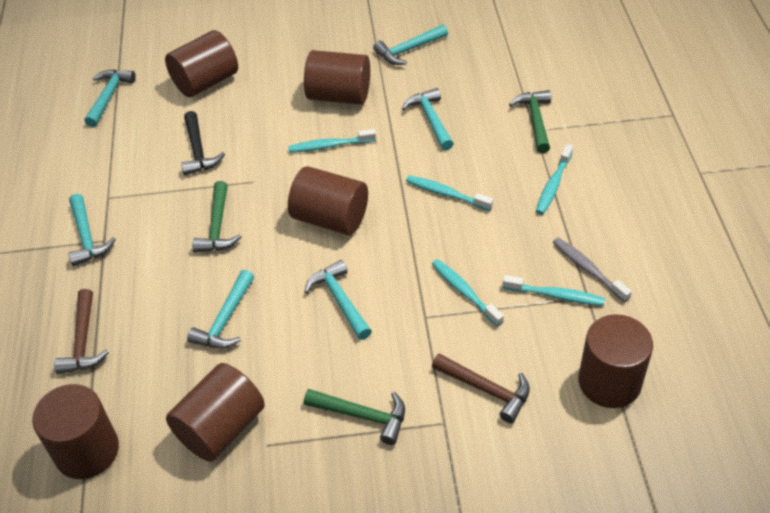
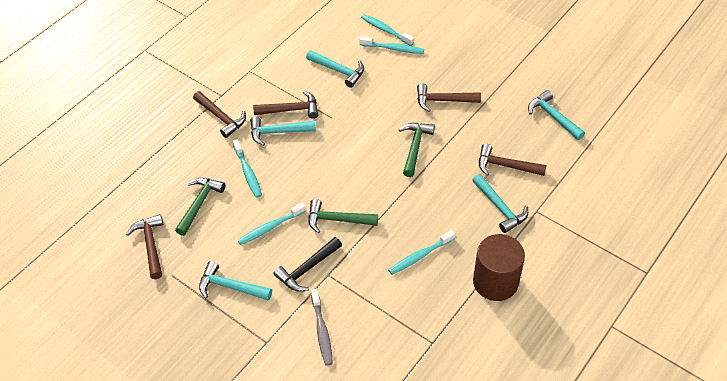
brown cylinder: [32,384,119,479] [165,30,238,97] [166,363,265,462] [288,166,368,235] [304,50,370,105] [578,314,653,408] = 6 -> [473,234,525,301] = 1
brown hammer: [54,289,109,374] [432,353,530,423] = 2 -> [126,214,163,279] [193,91,246,138] [253,91,319,119] [417,83,481,112] [479,144,547,176] = 5
turquoise hammer: [68,194,116,266] [84,70,136,127] [187,270,254,349] [304,260,372,340] [373,24,448,65] [402,88,454,151] = 6 -> [199,261,272,301] [250,117,316,146] [306,50,364,88] [472,174,528,233] [528,90,585,140] = 5

